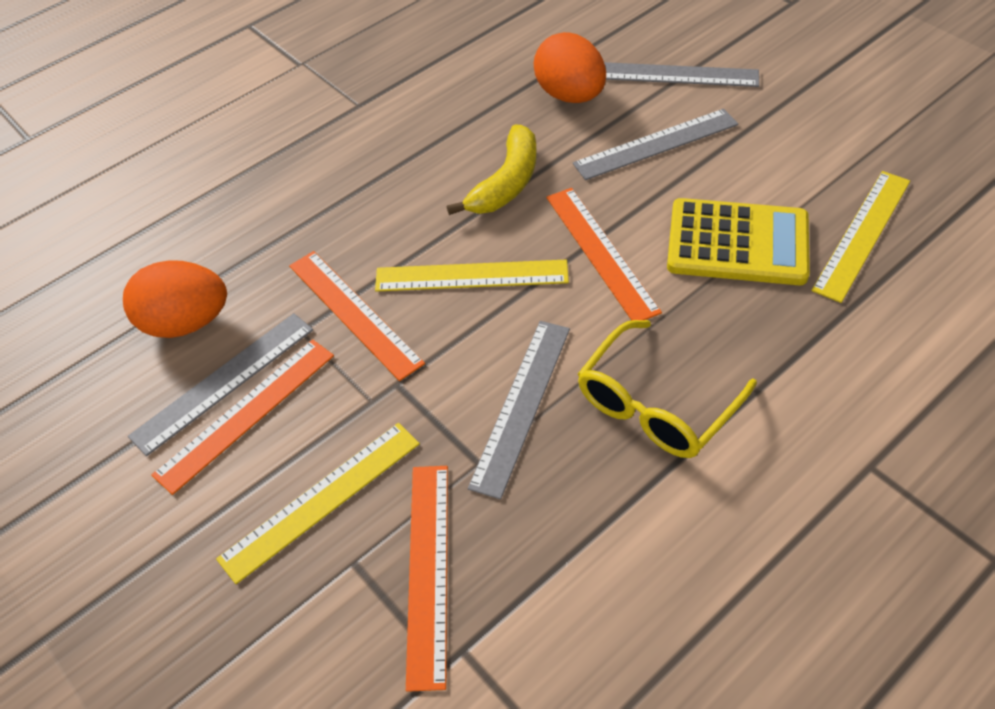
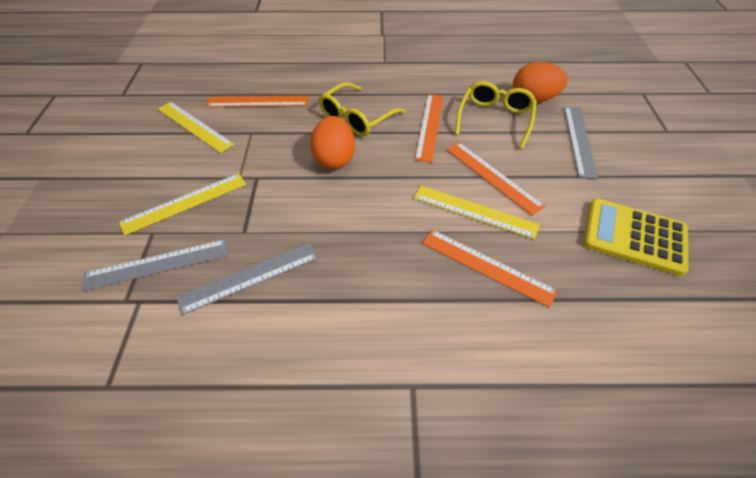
grey ruler: [128,313,313,456] [468,321,570,499] [573,109,738,180] [604,62,759,87] = 4 -> [82,239,228,291] [176,243,318,315] [564,106,598,179] = 3
yellow banana: [447,125,537,215] = 1 -> none = 0
yellow glasses: [578,320,757,458] = 1 -> [319,82,406,136] [455,81,537,149] = 2

